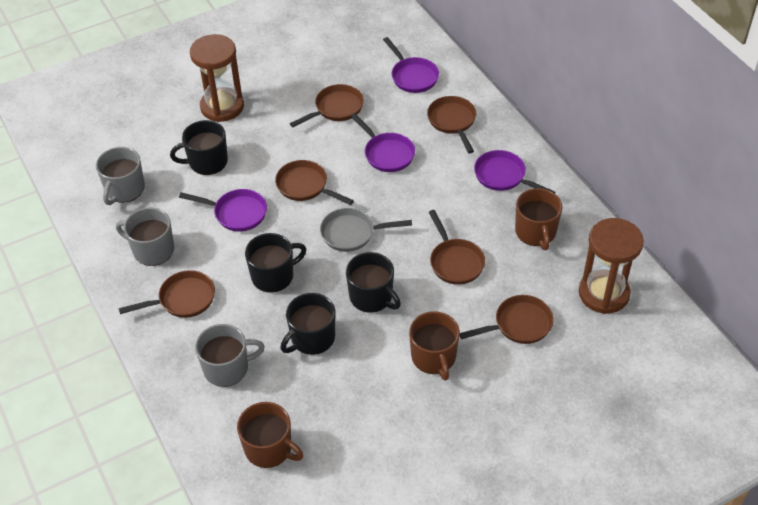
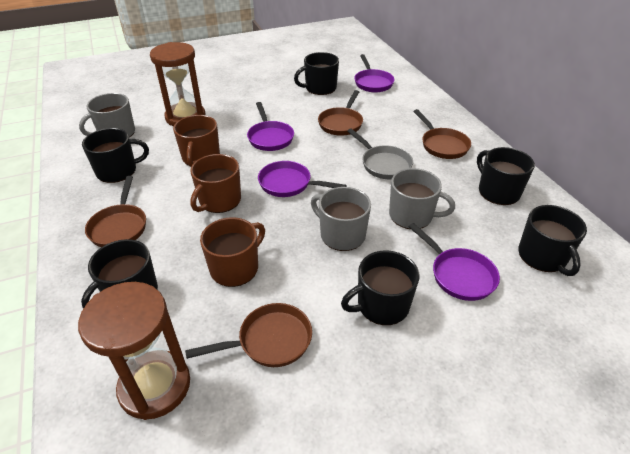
black mug: [170,120,228,175] [245,233,307,293] [280,293,335,355] [346,252,401,313] = 4 -> [81,239,158,308] [82,128,149,183] [294,52,339,95] [341,250,419,325] [477,147,535,205] [518,205,587,276] = 6
brown pan: [119,270,215,318] [275,160,354,205] [290,84,364,127] [427,96,476,153] [429,210,485,285] [460,295,554,344] = 6 -> [85,176,146,247] [185,303,312,367] [318,90,363,136] [413,109,471,159] = 4

